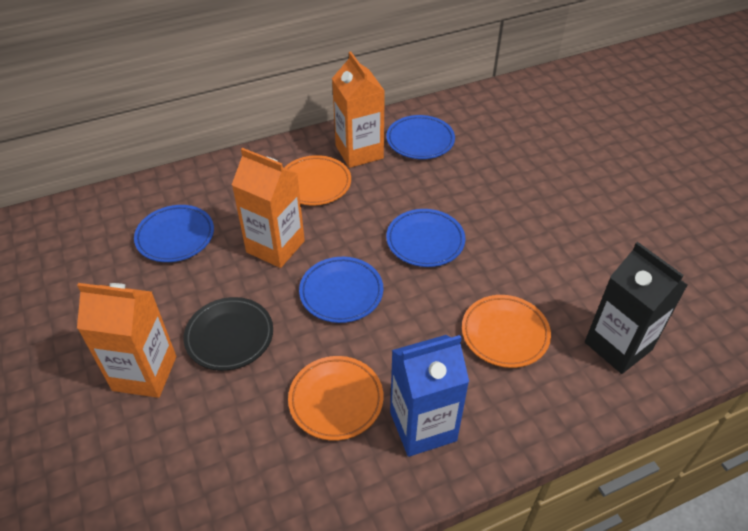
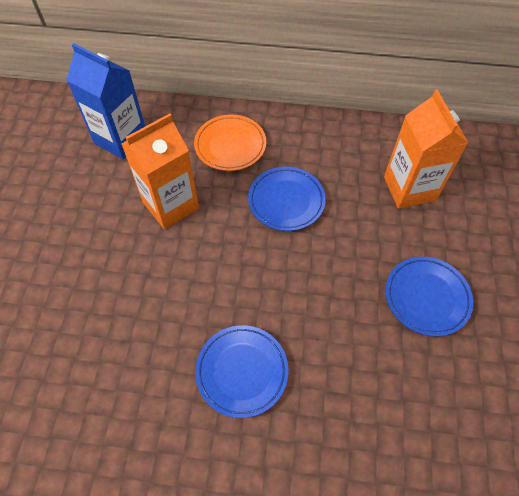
black carton: [585,242,688,374] = 1 -> none = 0
black plate: [184,297,273,371] = 1 -> none = 0
blue plate: [134,205,214,262] [299,257,383,323] [386,115,455,159] [386,209,465,267] = 4 -> [195,325,288,418] [248,167,326,231] [385,257,473,337] = 3
orange carton: [77,283,176,398] [232,148,305,268] [332,51,385,168] = 3 -> [122,114,199,229] [384,90,468,209] = 2
orange plate: [284,155,351,205] [288,356,384,441] [462,295,551,368] = 3 -> [194,115,266,171] = 1

